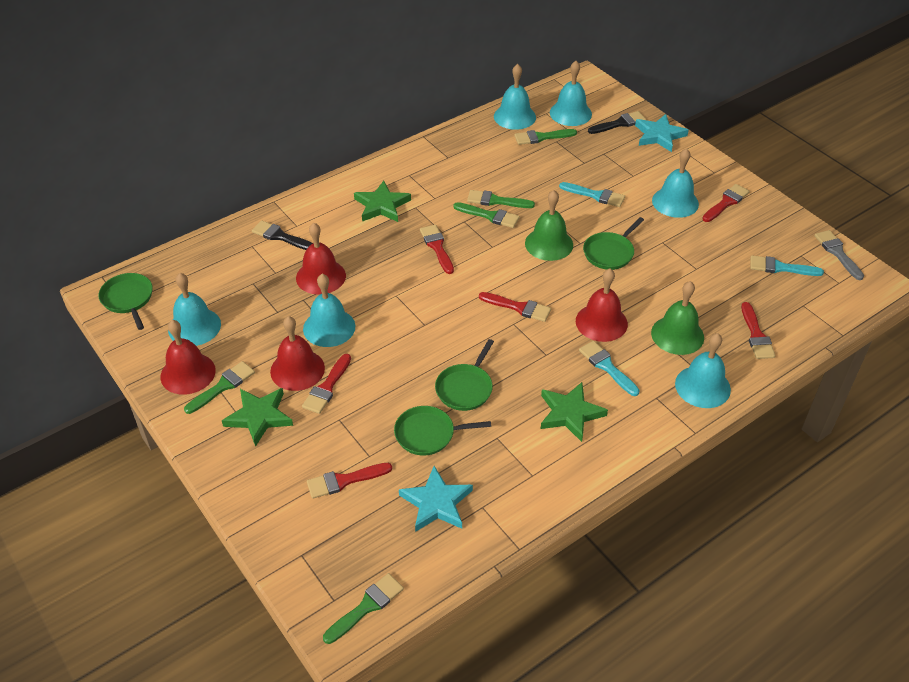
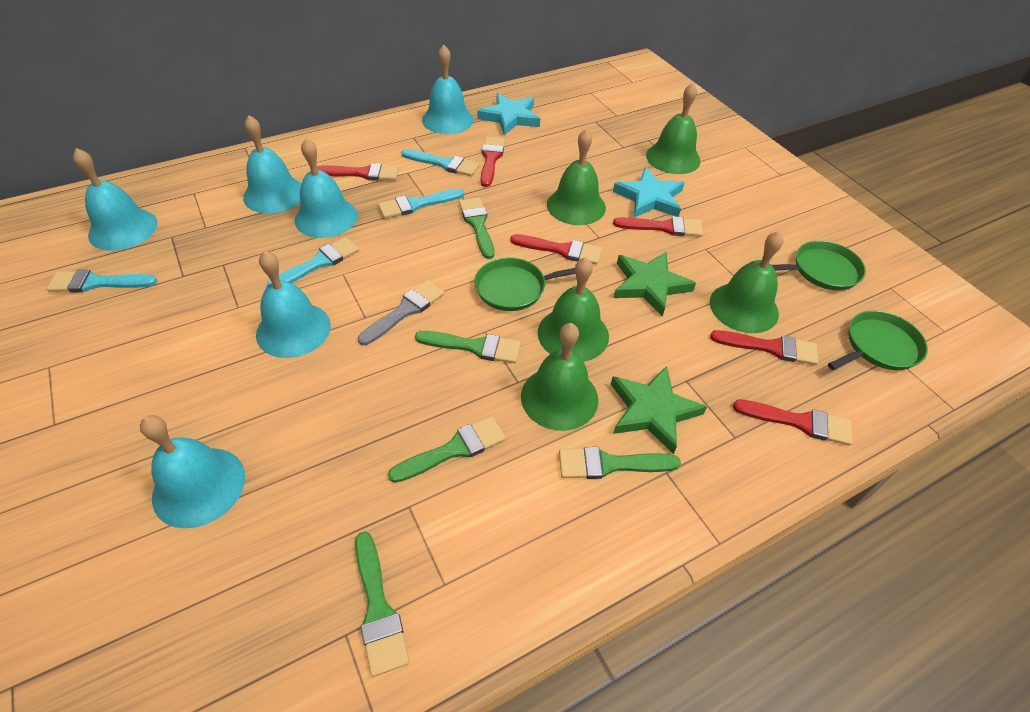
black brush: [252,220,313,250] [588,111,646,134] = 2 -> none = 0
green bell: [525,190,573,261] [651,281,704,355] = 2 -> [521,323,598,431] [538,257,609,362] [547,128,606,225] [646,83,701,174] [710,231,784,333] = 5
green pan: [99,273,153,330] [394,406,491,455] [435,339,494,411] [583,217,644,270] = 4 -> [474,257,575,311] [772,241,866,291] [828,310,928,370] = 3
green star: [222,388,293,447] [354,181,411,222] [541,382,608,442] = 3 -> [611,366,707,454] [614,252,696,317] = 2
red bell: [161,320,216,395] [270,316,325,391] [296,223,346,295] [576,268,628,342] = 4 -> none = 0
turquoise brush: [559,182,625,207] [579,341,640,396] [750,255,824,276] = 3 -> [47,269,157,293] [267,237,359,286] [378,189,464,219] [401,149,479,176] = 4

